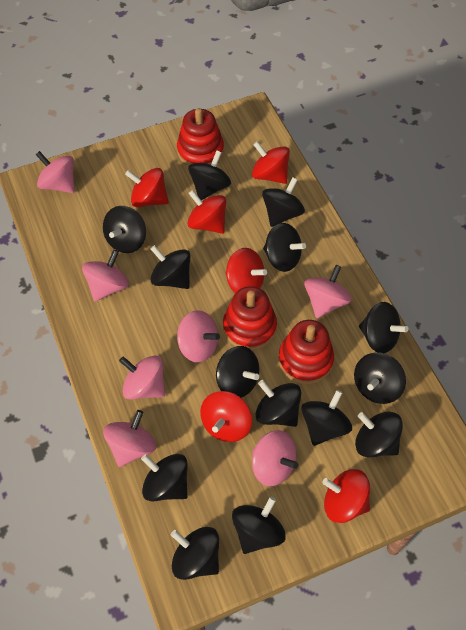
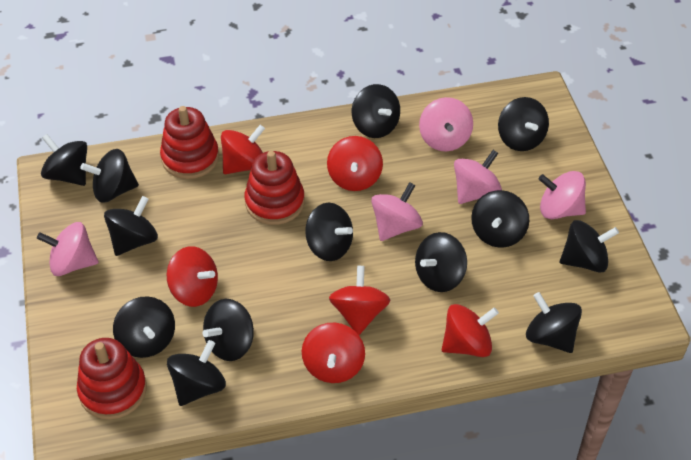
black spinning top: [103,206,146,253] [141,454,188,501] [151,245,190,289] [171,527,219,580] [188,150,231,200] [216,346,259,398] [232,497,286,554] [255,380,301,427] [262,178,305,227] [263,223,306,272] [301,390,352,446] [354,352,406,404] [355,412,403,457] [359,302,408,353] = 14 -> [41,134,87,186] [80,149,139,203] [104,196,158,256] [113,296,175,358] [167,340,226,406] [202,299,254,361] [305,203,353,261] [352,84,400,138] [415,232,467,292] [471,190,529,248] [498,97,549,151] [526,292,582,353] [560,220,619,273] = 13
pink spinning top: [36,151,74,193] [82,250,129,302] [103,410,157,467] [119,356,165,400] [177,310,220,363] [252,430,299,486] [304,265,352,318] = 7 -> [37,222,99,276] [371,182,423,241] [419,97,473,151] [454,150,502,204] [539,171,586,219] = 5

